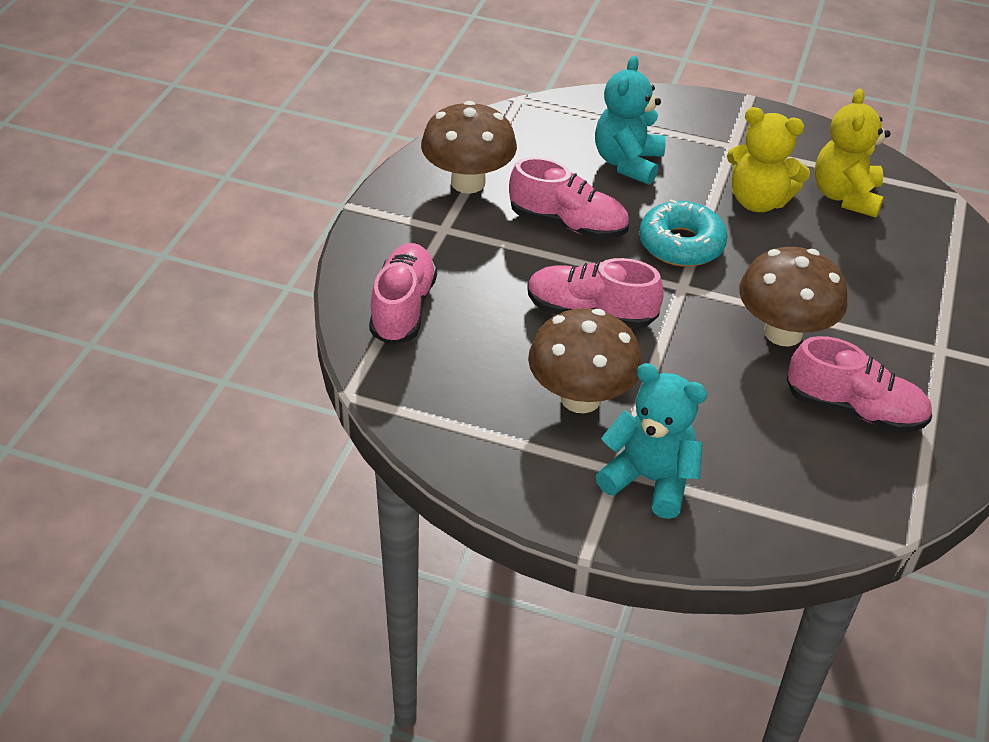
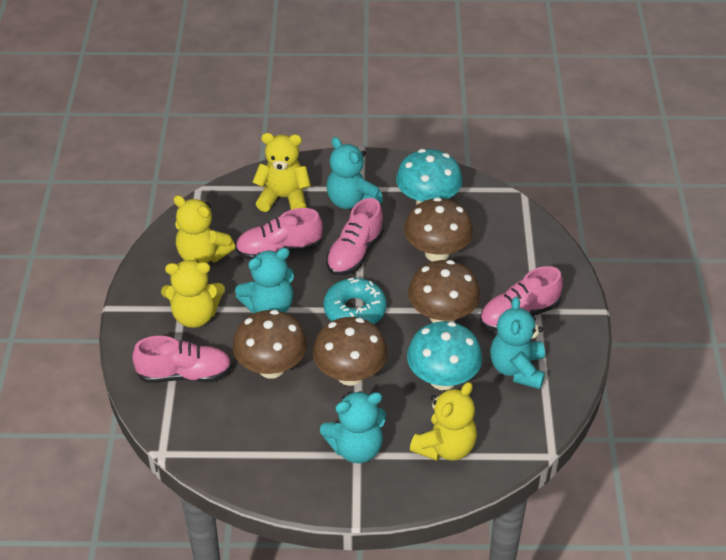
brown mushroom: [421,101,517,194] [528,308,642,413] [739,247,848,346] = 3 -> [232,310,307,378] [313,317,388,386] [404,197,473,262] [408,260,480,323] = 4
turquoise mushroom: none = 0 -> [396,149,463,204] [407,321,482,390] = 2
turquoise teddy bear: [595,56,666,185] [596,363,707,519] = 2 -> [235,248,294,314] [320,391,386,463] [326,137,383,209] [490,296,545,389] = 4
yellow teddy bear: [727,107,810,212] [815,89,890,217] = 2 -> [161,260,225,328] [174,195,235,263] [253,133,311,212] [410,382,477,461] = 4

